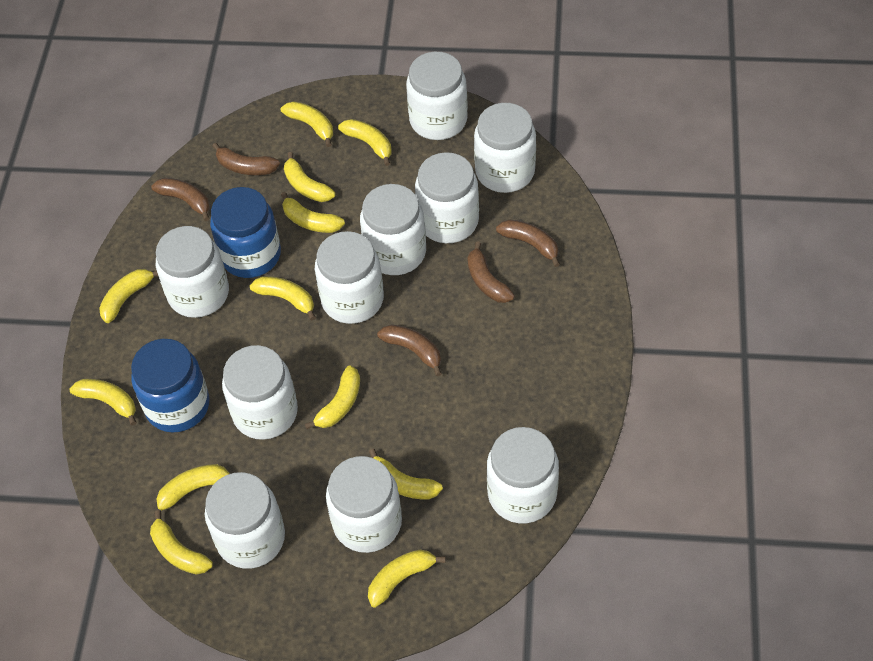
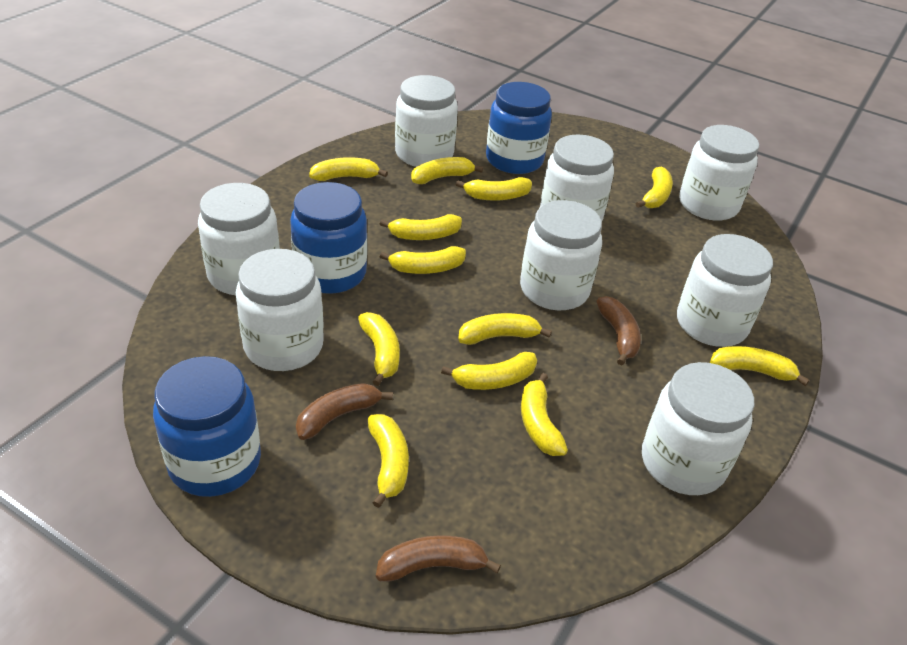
blue jar: [131,339,209,432] [210,187,281,278] = 2 -> [153,356,261,497] [290,182,367,294] [486,82,552,174] = 3
brown banana: [151,178,210,221] [213,143,280,175] [377,325,442,376] [468,241,515,303] [496,219,560,267] = 5 -> [296,383,393,440] [376,535,501,581] [596,296,641,365] = 3
white jar: [156,226,229,318] [205,472,285,569] [222,345,298,440] [315,231,384,324] [326,456,402,553] [360,184,426,275] [406,52,468,140] [415,152,479,243] [474,103,536,193] [487,427,559,523] = 10 -> [198,183,280,295] [236,249,324,371] [395,75,458,167] [520,200,602,310] [540,134,614,222] [642,362,754,495] [677,234,773,347] [679,125,759,221] = 8

